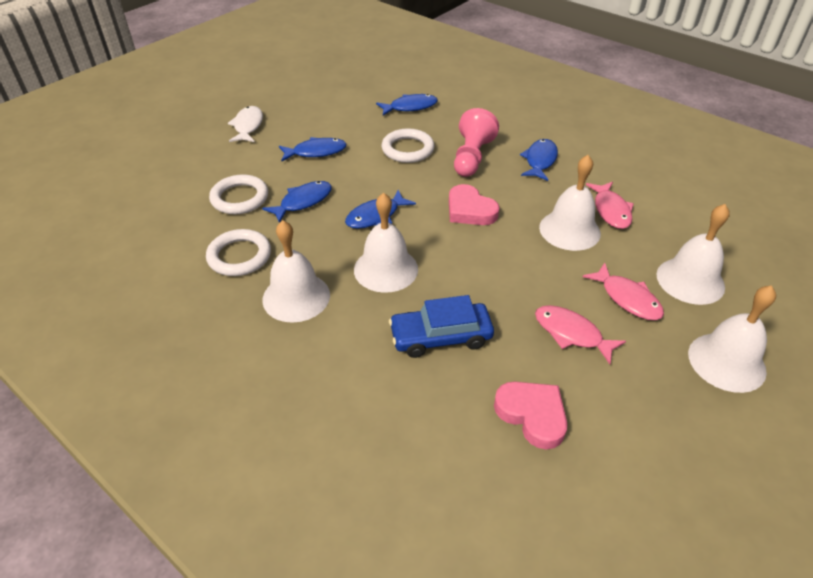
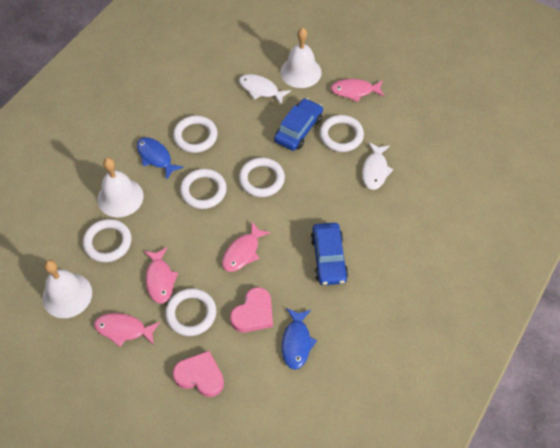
blue car: [389,295,494,358] = 1 -> [274,98,323,151] [311,223,348,285] = 2
blue fish: [262,181,332,223] [279,137,346,162] [345,190,416,229] [376,94,438,116] [520,139,558,181] = 5 -> [137,137,184,180] [282,308,317,370] = 2
pink fish: [535,305,626,364] [583,263,664,320] [586,182,634,229] = 3 -> [94,313,160,347] [144,247,178,304] [222,222,271,272] [331,79,385,102] = 4
pink pawn: [454,108,499,177] = 1 -> none = 0
white bell: [262,220,330,323] [354,193,418,293] [539,155,601,251] [657,204,729,305] [688,285,776,393] = 5 -> [42,260,92,318] [97,158,143,218] [280,28,322,88] = 3
white fish: [228,106,263,142] = 1 -> [239,74,291,105] [362,142,393,190] = 2
white ring: [206,229,271,276] [209,174,268,214] [382,129,435,163] = 3 -> [83,219,131,262] [165,288,216,336] [173,116,218,153] [180,169,227,209] [239,158,285,197] [320,115,364,152] = 6

